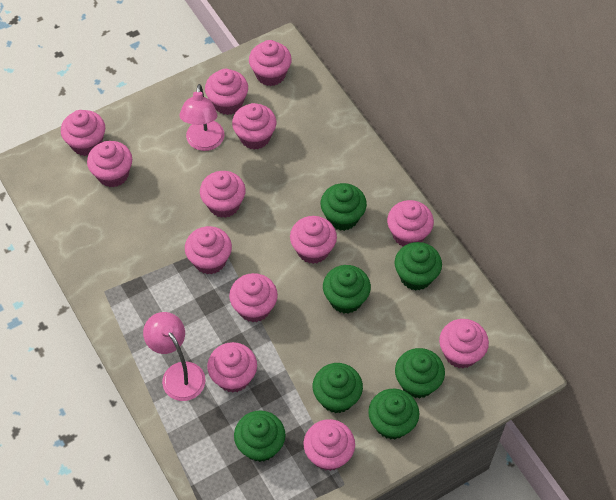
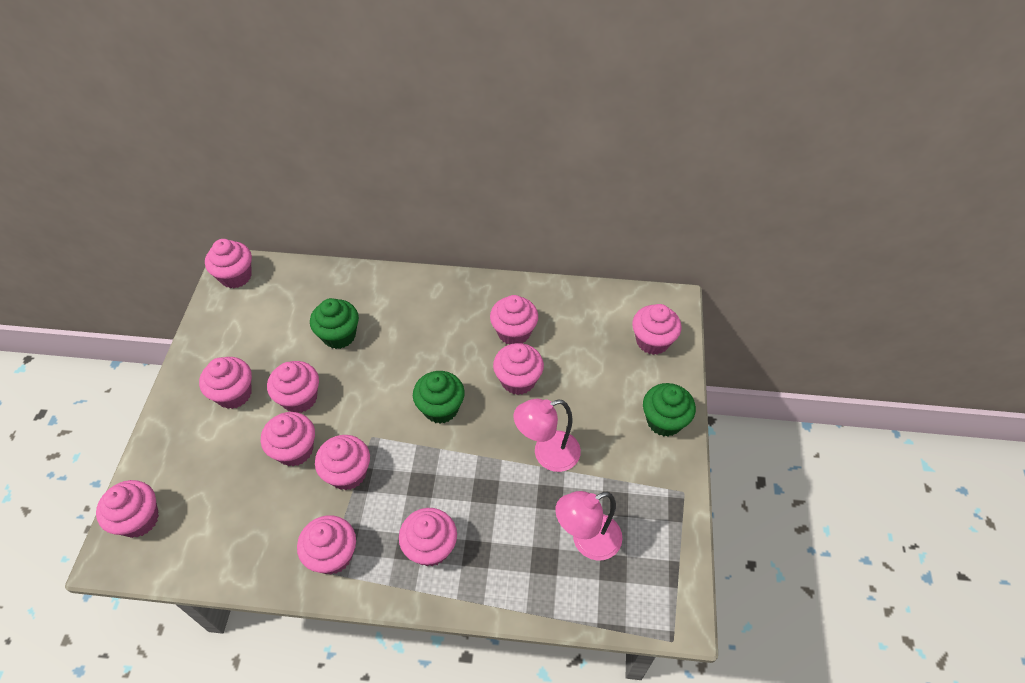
green cupcake: [234,410,285,462] [313,363,363,413] [321,183,367,231] [323,265,371,314] [368,389,419,440] [394,242,442,291] [395,348,445,398] = 7 -> [310,298,359,349] [413,371,465,424] [643,383,696,437] = 3
pink cupcake: [61,110,105,156] [87,141,132,187] [185,226,232,274] [200,171,246,218] [205,69,248,115] [207,342,257,393] [229,273,278,322] [232,103,276,150] [249,40,292,86] [290,216,337,264] [304,419,355,471] [387,200,434,246] [439,319,489,368] = 13 -> [96,480,159,538] [199,357,252,409] [205,239,252,288] [261,412,315,466] [267,361,319,413] [297,515,356,575] [315,435,370,490] [399,508,457,566] [490,295,538,345] [493,343,544,395] [632,304,682,355] = 11

